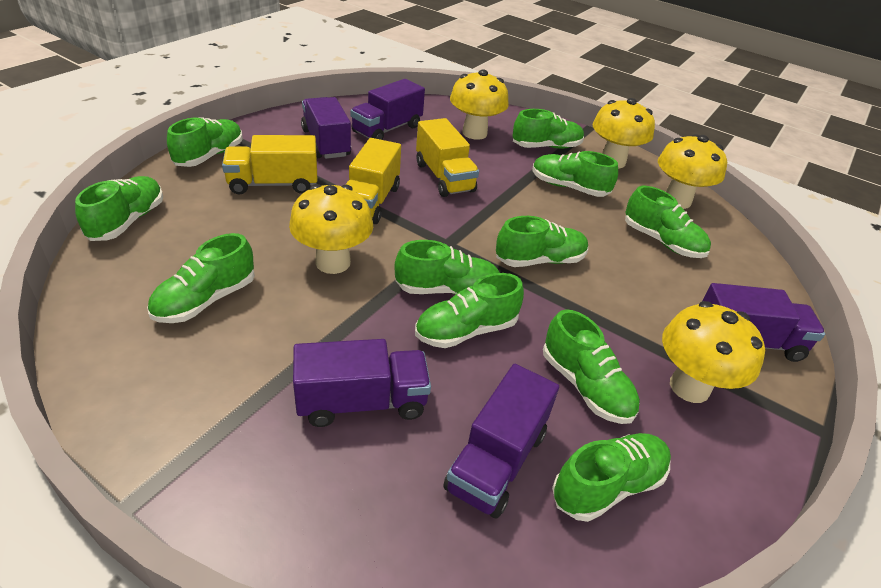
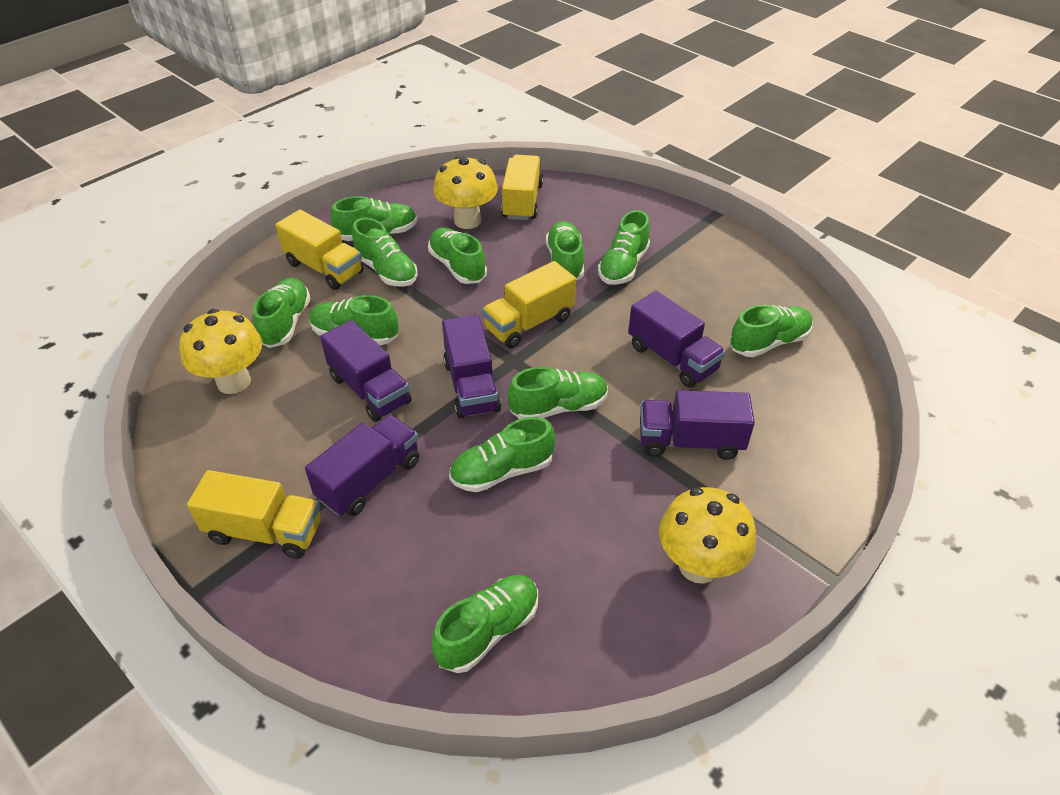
yellow mushroom: [289,184,373,274] [450,69,509,140] [593,98,655,168] [658,134,727,209] [662,301,765,403] = 5 -> [179,309,262,394] [433,156,498,229] [659,487,756,584] = 3
yellow truck: [222,135,317,194] [345,138,401,224] [416,118,479,197] = 3 -> [187,470,321,559] [276,210,363,290] [482,261,576,348] [501,155,543,220] = 4

